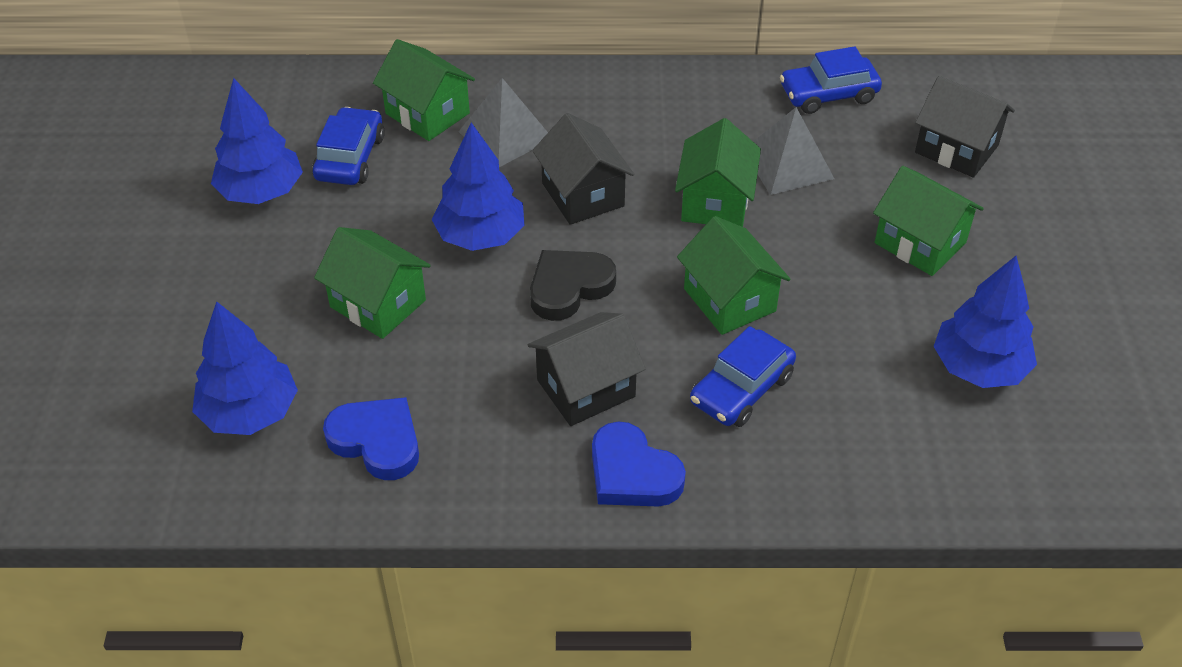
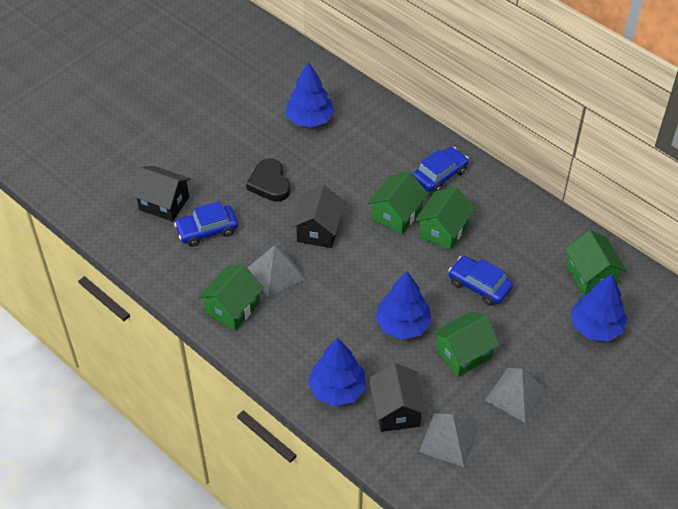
blue heart: [323,397,419,480] [592,421,686,507] = 2 -> none = 0
grey pyramid: [458,78,548,167] [753,107,834,195] = 2 -> [248,245,305,297] [419,413,479,467] [485,368,547,423] = 3

